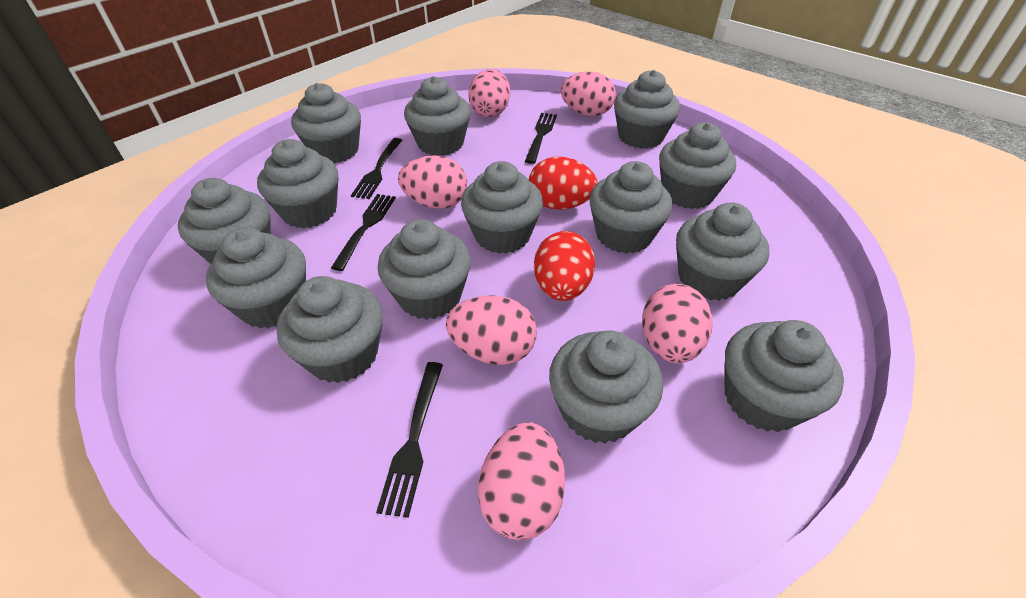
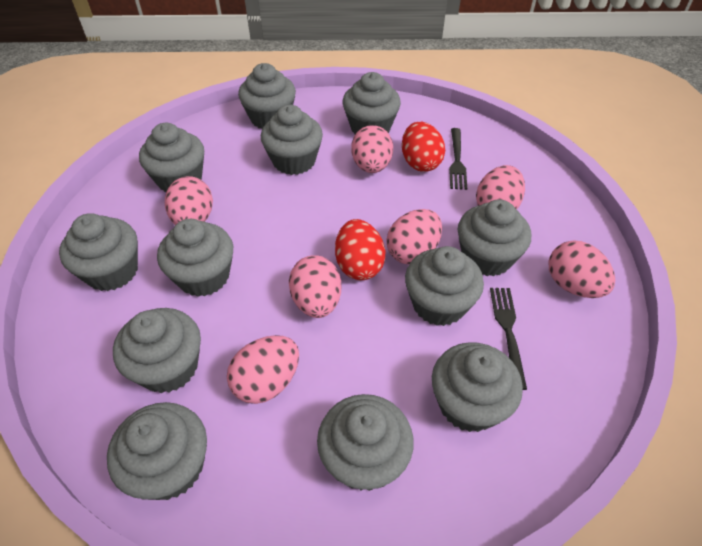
black fork: [331,194,396,271] [351,138,402,199] [376,362,443,518] [525,113,557,164] = 4 -> [449,128,467,190] [490,288,527,390] = 2
grey cupcake: [178,178,271,264] [206,227,306,328] [257,139,338,228] [276,276,383,383] [291,83,361,163] [378,219,471,320] [404,76,471,156] [461,161,543,254] [549,330,663,444] [589,161,672,254] [614,70,680,149] [659,122,736,209] [676,202,769,300] [724,320,844,432] = 14 -> [59,213,138,291] [107,402,207,500] [113,308,201,393] [139,123,204,192] [157,219,233,297] [238,63,296,129] [261,105,323,175] [317,394,414,491] [343,72,401,134] [405,246,484,326] [432,342,523,432] [457,199,531,276] = 12
pink egg: [398,156,467,209] [446,295,537,365] [469,69,510,117] [478,422,565,541] [561,72,616,116] [642,284,713,364] = 6 -> [165,176,213,225] [227,335,299,404] [289,255,341,318] [351,125,393,173] [386,209,442,264] [476,165,525,210] [549,241,615,298] = 7

